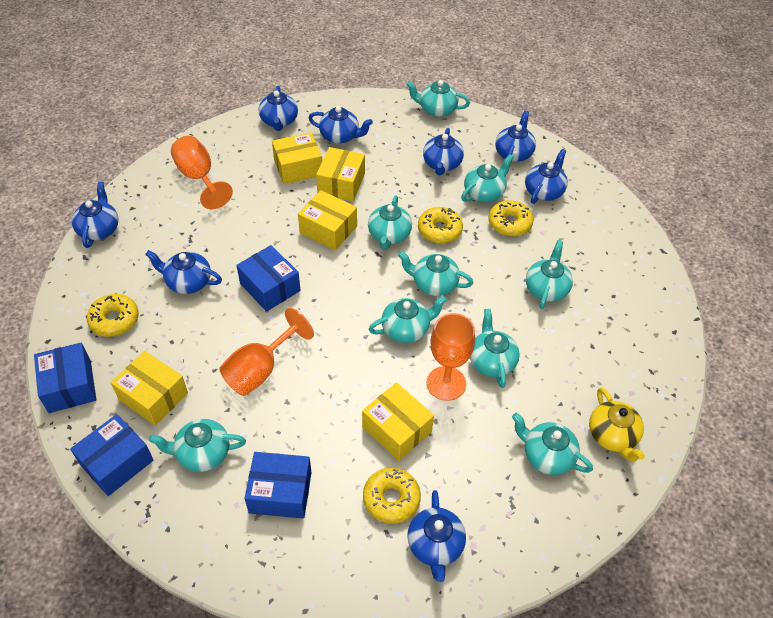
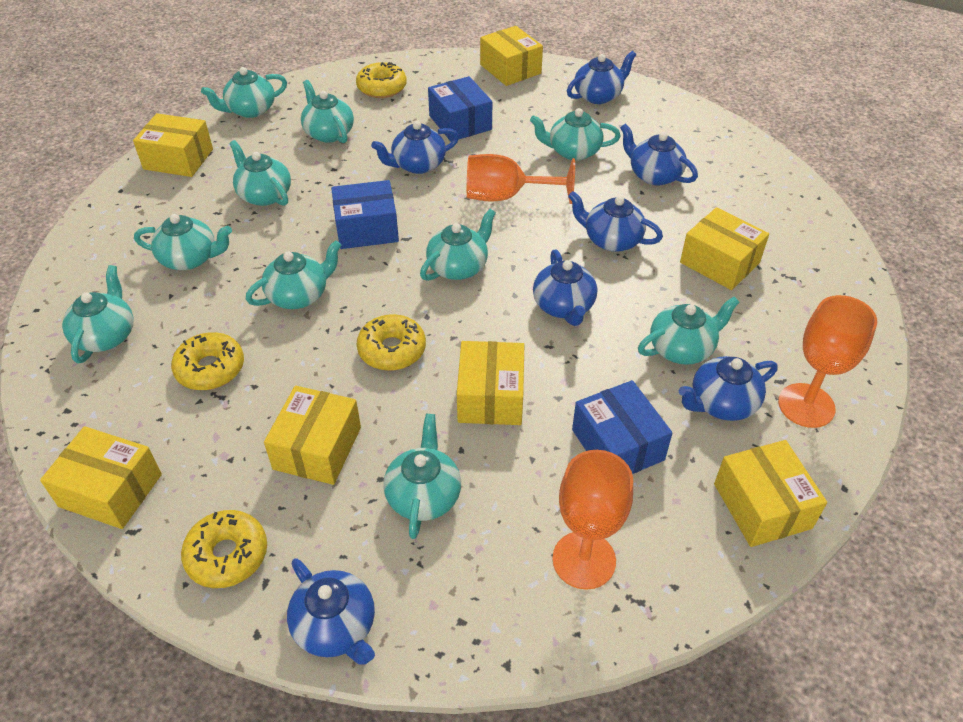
blue box: [34,342,96,413] [70,414,154,496] [236,245,300,312] [244,452,312,518] = 4 -> [331,180,399,249] [428,76,492,141] [572,380,673,474] = 3
blue teapot: [72,181,119,248] [145,250,222,294] [258,86,298,131] [309,106,373,144] [407,490,466,582] [423,128,464,175] [495,111,536,162] [525,149,568,204] = 8 -> [287,558,375,664] [371,121,459,174] [533,249,597,326] [567,51,636,104] [568,191,663,252] [620,124,698,186] [679,356,778,421] = 7
turquoise teapot: [149,419,246,472] [368,195,412,250] [369,296,447,343] [398,251,473,296] [406,80,470,117] [461,154,514,202] [470,309,520,388] [512,413,593,475] [526,240,573,309] = 9 -> [62,265,134,364] [134,214,232,270] [201,67,287,118] [229,140,291,206] [246,240,342,309] [301,80,354,143] [383,414,461,539] [420,209,496,281] [530,108,620,161] [638,297,740,365] = 10
yellow box: [111,351,188,426] [272,132,322,184] [298,190,357,251] [316,147,365,201] [362,382,434,461] = 5 -> [40,426,162,529] [133,113,213,177] [264,386,361,485] [457,341,524,425] [480,26,543,86] [680,207,769,290] [714,440,827,547] = 7
yellow teapot: [589,387,645,462] = 1 -> none = 0

